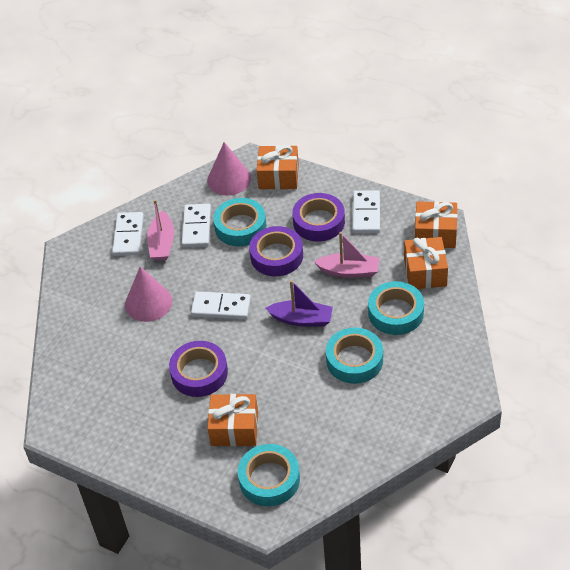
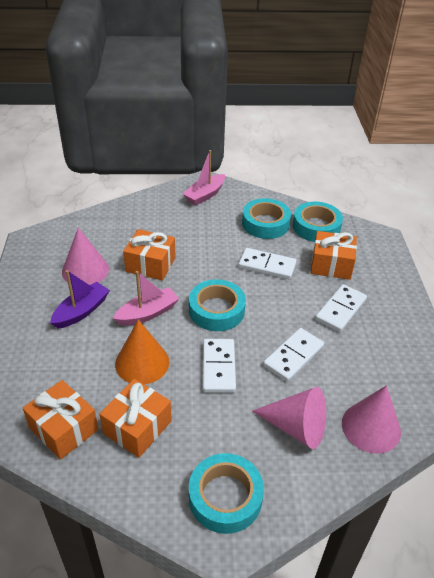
orange cone: none = 0 -> [115,320,169,384] = 1
pink cone: [125,267,172,322] [207,142,251,196] = 2 -> [62,227,109,285] [252,387,326,449] [342,385,401,453] = 3
purple tape: [169,341,228,397] [249,226,303,276] [292,193,345,242] = 3 -> none = 0

